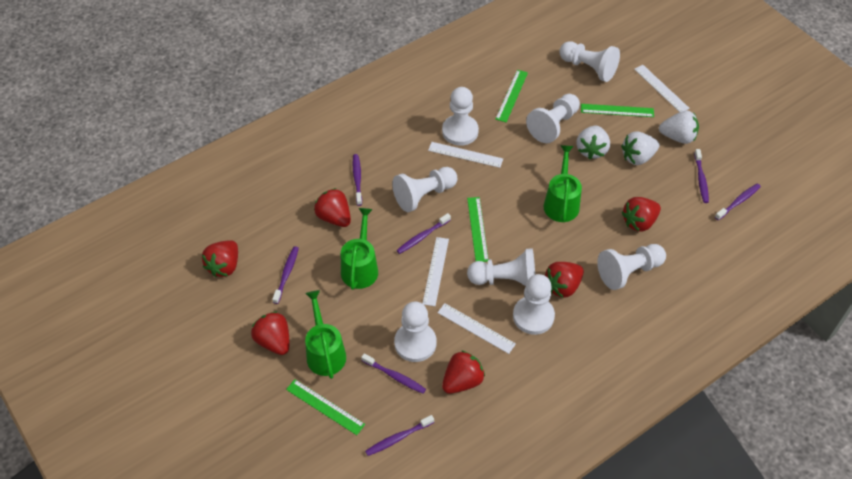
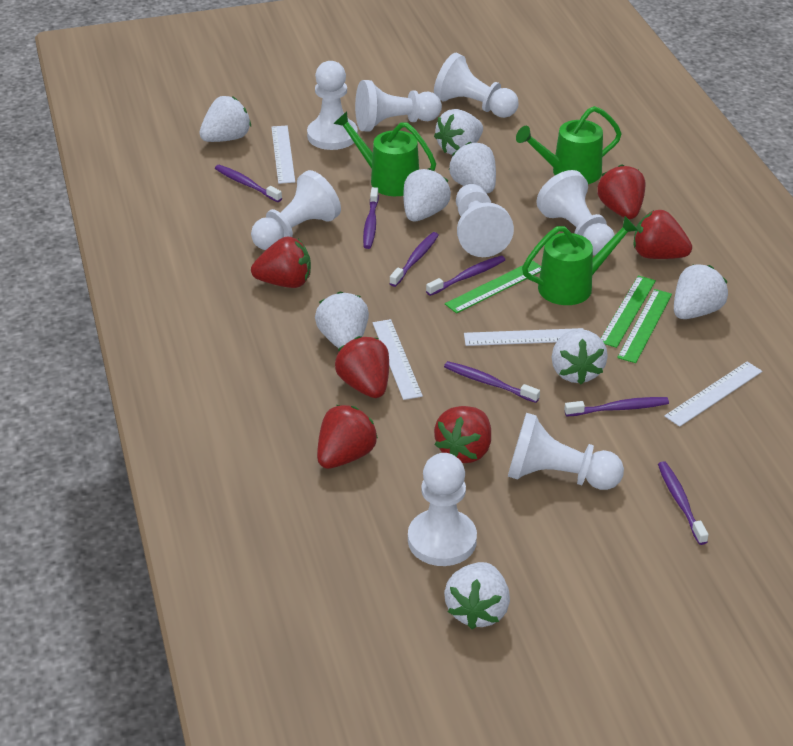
green ruler: [286,379,365,435] [467,197,488,262] [495,70,528,122] [581,104,654,117] = 4 -> [445,261,541,313] [601,275,656,348] [617,289,672,363] = 3
white strawberry: [576,126,610,159] [621,132,660,165] [659,110,699,144] = 3 -> [199,96,251,142] [315,291,369,348] [403,168,451,221] [434,109,483,155] [444,562,510,629] [449,142,496,193] [552,329,608,385] [674,264,728,319] = 8

